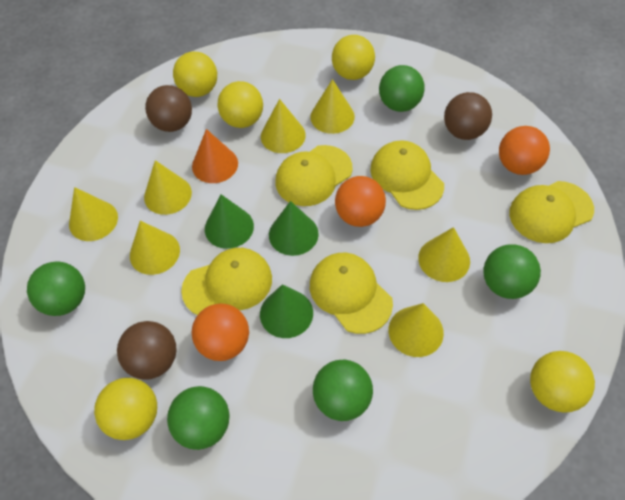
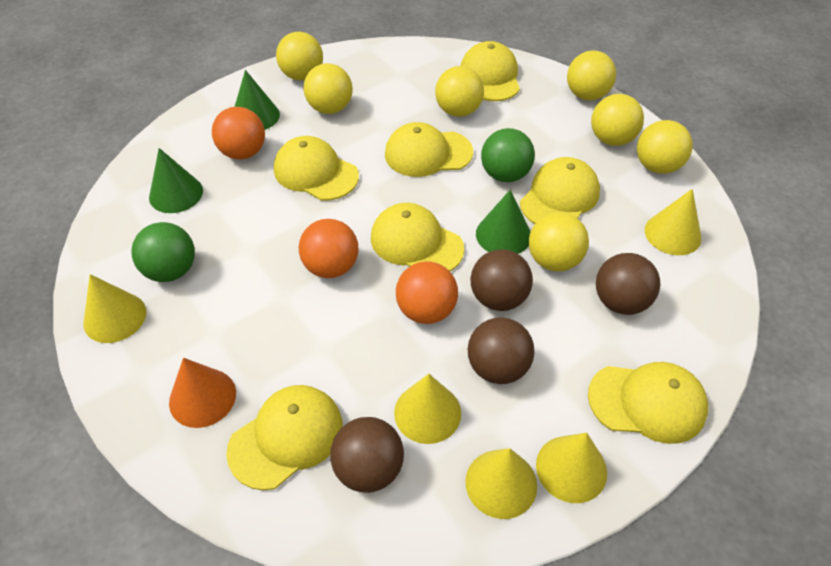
brown ball: [117,321,177,379] [145,85,192,132] [444,92,492,140] = 3 -> [330,417,404,493] [468,317,535,384] [470,249,533,311] [596,253,660,315] = 4
green ball: [27,262,85,316] [167,386,230,450] [313,359,373,421] [379,65,425,112] [483,244,541,299] = 5 -> [131,222,195,282] [481,128,535,182] = 2
yellow ball: [94,378,157,440] [173,52,217,97] [218,81,263,128] [332,35,375,80] [530,351,595,413] = 5 -> [276,32,323,80] [304,63,353,114] [435,66,484,117] [529,212,589,272] [567,50,616,100] [591,94,644,146] [637,120,693,174] = 7
yellow cap: [181,248,272,315] [276,145,353,206] [310,253,393,334] [370,140,444,210] [509,181,594,243] = 5 -> [226,385,343,490] [274,136,359,201] [371,203,464,271] [385,122,473,177] [461,41,520,101] [520,157,600,224] [588,362,708,444] = 7
yellow cone: [69,187,118,241] [130,221,180,275] [144,160,192,215] [261,99,306,153] [310,79,355,134] [389,303,444,357] [418,227,470,282] = 7 -> [84,274,146,343] [394,374,461,444] [465,448,537,519] [536,433,607,503] [645,189,701,255] = 5

